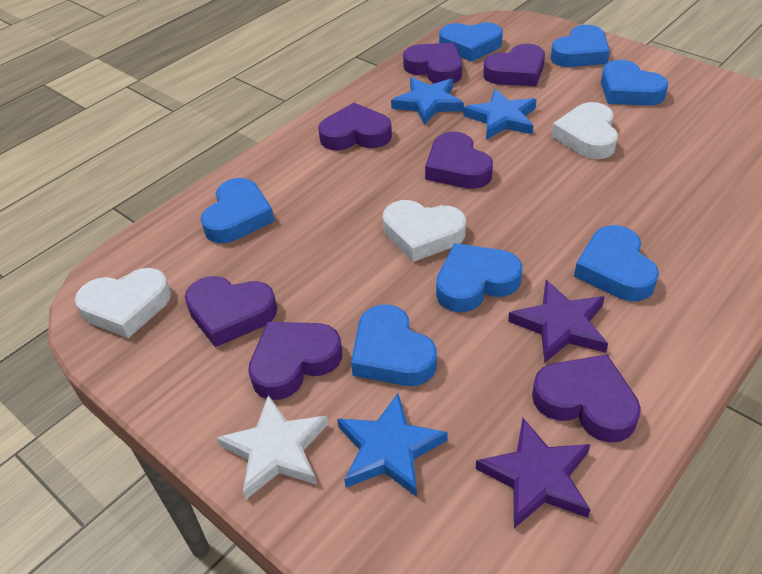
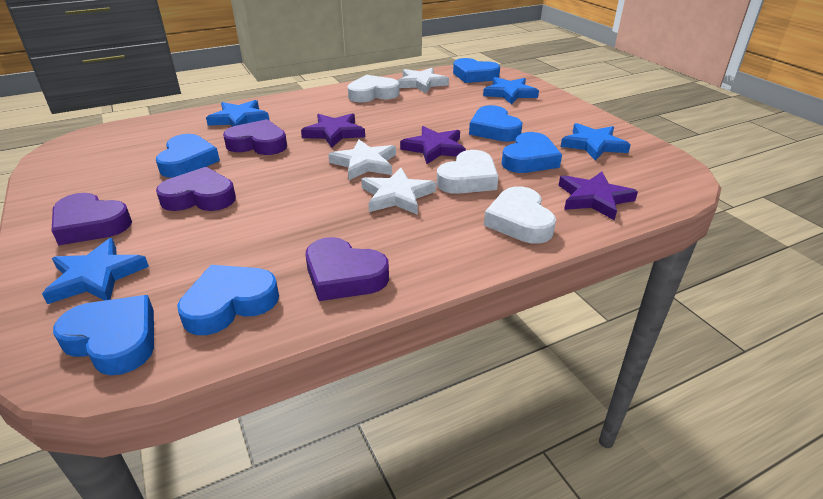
blue heart: [201,178,275,243] [351,304,437,386] [436,243,522,312] [439,22,503,62] [551,25,610,67] [574,225,659,301] [601,60,668,106] = 7 -> [53,295,154,375] [156,134,220,178] [177,265,279,335] [453,58,500,83] [469,105,523,142] [501,132,562,173] = 6
blue star: [337,393,448,497] [391,77,464,125] [463,89,537,139] = 3 -> [42,238,149,304] [206,100,270,127] [483,77,539,105] [561,123,631,161] = 4
purple heart: [185,276,277,347] [248,322,342,400] [318,103,392,150] [403,43,462,84] [425,132,493,189] [483,44,545,87] [532,355,641,443] = 7 -> [52,193,132,245] [156,167,236,211] [223,119,287,155] [305,237,389,301] = 4
purple star: [476,418,590,528] [508,280,608,363] = 2 -> [301,113,365,148] [400,126,466,164] [558,172,638,221] = 3
white star: [217,395,328,499] = 1 -> [328,139,396,180] [361,168,436,215] [398,68,449,94] = 3

